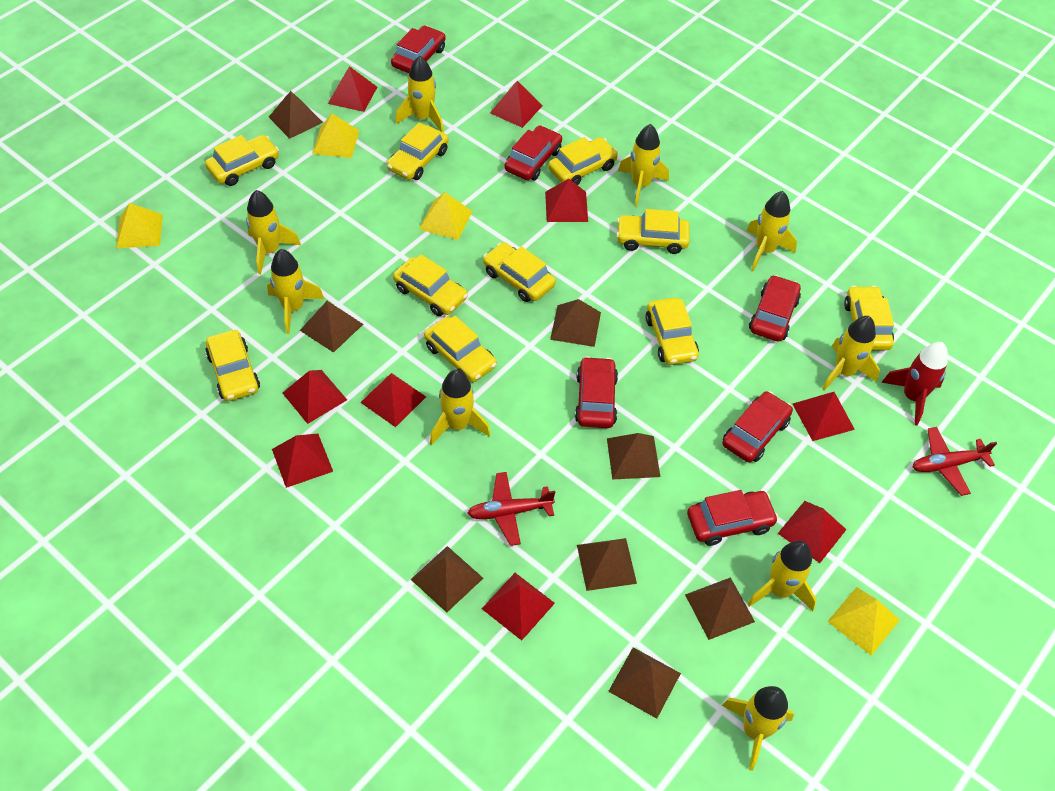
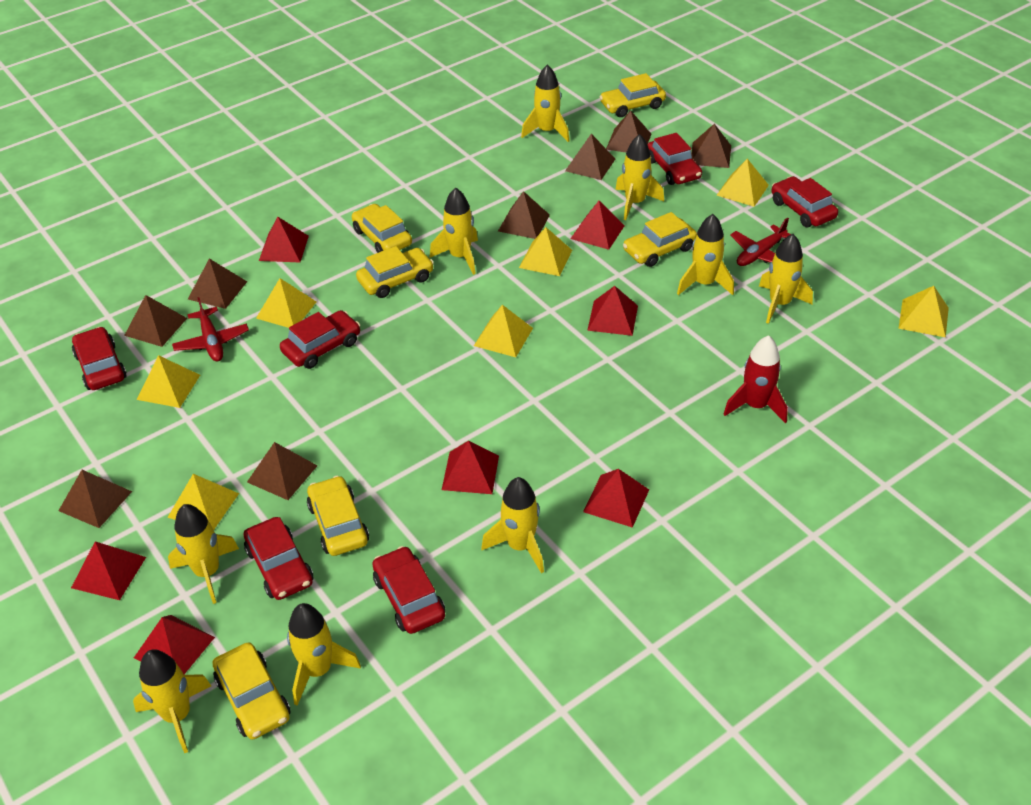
red pyramid: [272,434,333,488] [282,370,347,424] [328,66,377,112] [360,373,426,427] [482,573,555,641] [490,81,543,128] [545,179,588,222] [777,501,847,563] [793,392,855,441] = 9 -> [71,541,146,600] [134,615,215,674] [259,216,309,262] [442,441,499,494] [570,201,625,250] [583,469,649,528] [587,286,638,336] = 7
yellow car: [205,135,279,186] [205,330,260,401] [387,122,448,180] [393,254,468,316] [424,316,497,382] [483,242,556,302] [548,137,618,185] [616,209,690,254] [645,298,699,365] [844,286,894,350] = 10 -> [213,642,290,740] [307,476,369,556] [352,204,412,253] [356,246,434,298] [600,73,666,117] [623,212,697,267] = 6
yellow pyramid: [116,203,163,248] [312,114,360,158] [419,192,472,240] [827,587,900,656] = 4 -> [137,355,200,408] [167,474,239,530] [256,278,316,328] [474,305,533,357] [519,227,572,276] [716,159,769,207] [898,286,949,337] = 7

